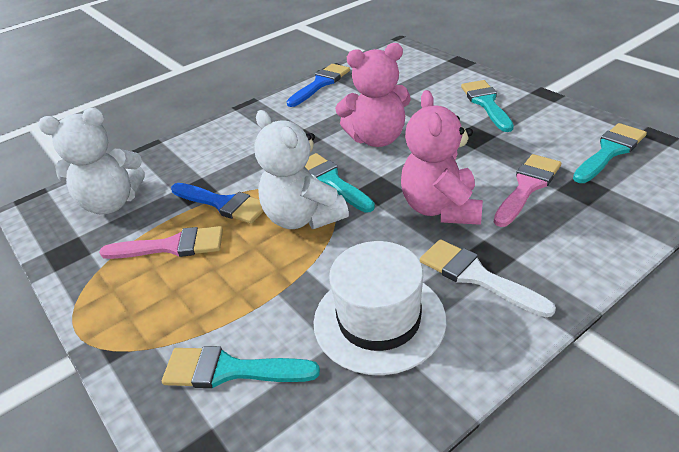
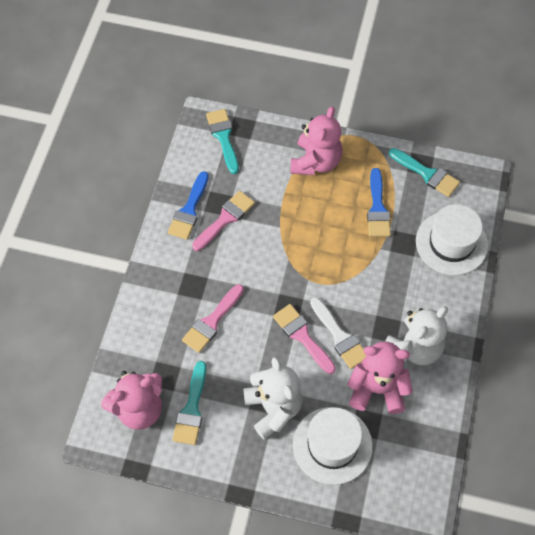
pink brush: [99,226,223,259] [494,154,561,227] = 2 -> [182,284,244,353] [192,191,255,251] [273,304,336,374] = 3
pink teddy bear: [335,43,411,147] [401,90,483,225] = 2 -> [101,371,162,430] [290,106,343,175] [347,341,413,414] = 3
turquoise brush: [162,346,320,388] [304,153,375,213] [461,80,514,132] [573,123,647,183] = 4 -> [172,361,206,445] [206,109,239,174] [389,148,460,197] = 3
white hat: [313,241,446,375] = 1 -> [293,407,373,485] [416,204,488,275] = 2

